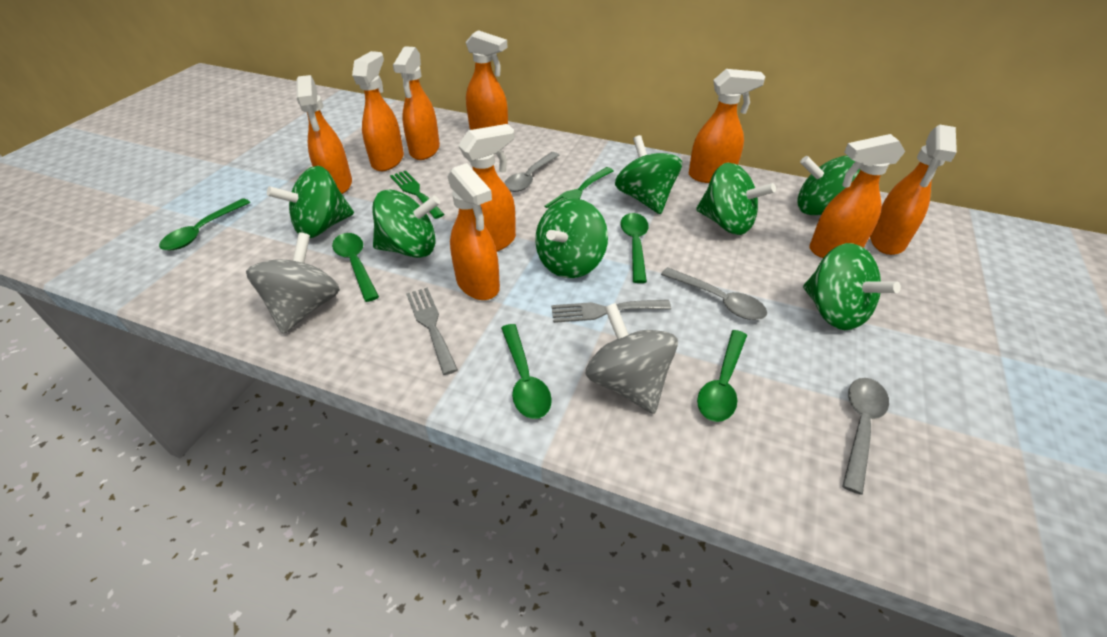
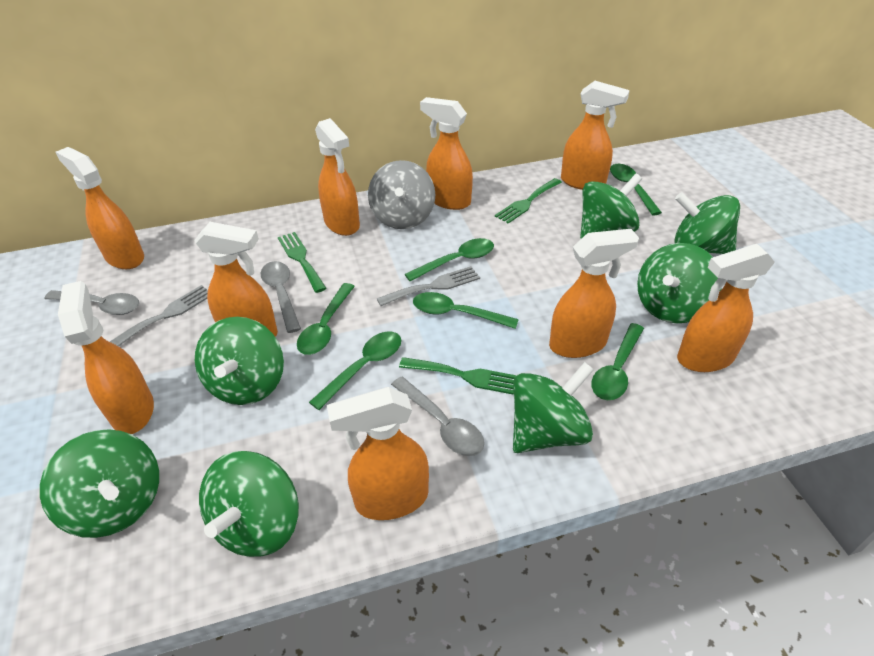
green fork: [390,171,444,219] [545,167,614,209] = 2 -> [278,232,327,293] [399,357,516,395] [495,178,562,224] = 3
green spoon: [159,198,250,251] [332,233,379,302] [501,324,552,419] [620,213,649,283] [697,330,747,422] = 5 -> [297,283,355,355] [309,331,401,410] [405,238,494,281] [413,292,519,329] [592,323,644,400] [610,164,662,215] = 6
grey spinning top: [246,232,340,334] [585,303,678,414] = 2 -> [368,160,436,229] = 1

